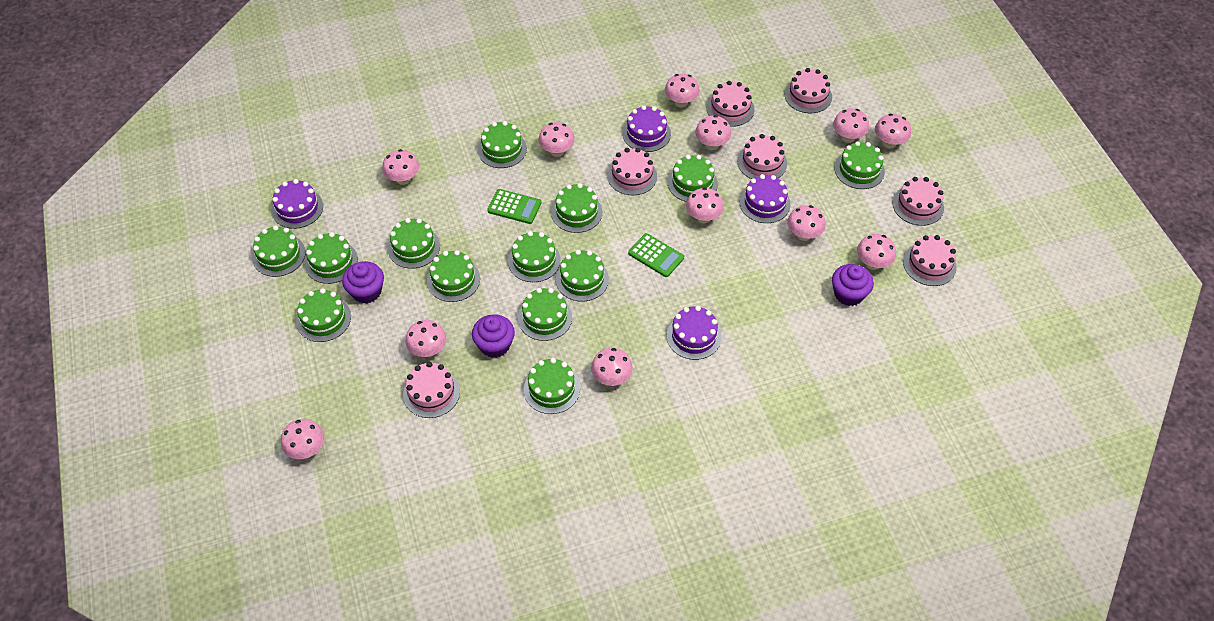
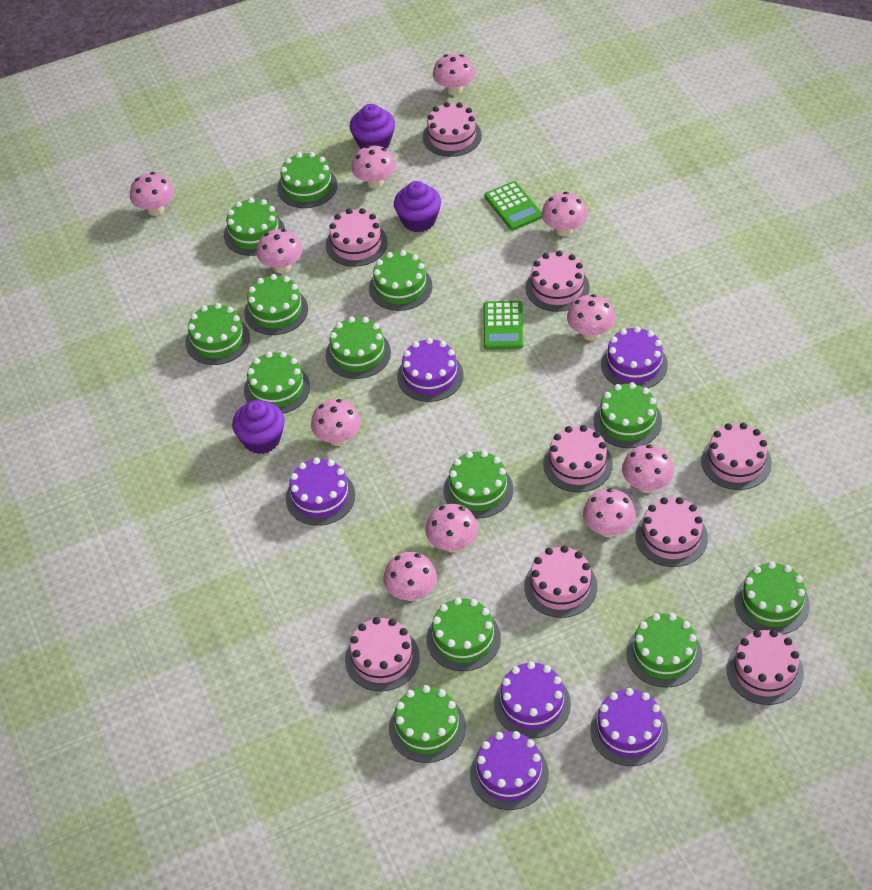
pink cake: [403,362,460,418] [607,148,657,195] [707,81,755,127] [738,134,787,179] [785,68,832,113] [893,177,944,226] [903,235,957,286] = 7 -> [326,208,388,267] [345,617,420,691] [423,102,482,157] [524,546,597,618] [526,251,590,312] [543,425,613,492] [636,497,708,567] [701,423,772,490] [727,630,804,705] = 9
pink mushroom: [281,419,324,459] [382,149,419,185] [405,320,446,357] [538,122,575,157] [591,348,633,386] [665,73,700,107] [686,188,724,224] [695,115,731,150] [787,205,826,241] [833,108,869,143] [857,234,896,270] [875,114,911,148] = 12 -> [130,172,174,216] [257,229,302,273] [311,399,361,446] [351,146,396,189] [383,552,437,601] [425,504,478,552] [433,54,475,95] [541,192,587,236] [567,294,615,341] [583,488,636,537] [622,445,674,493] = 11
purple cake: [272,179,323,229] [622,105,671,152] [667,306,722,360] [740,174,791,223] = 4 -> [286,457,355,526] [397,338,464,402] [470,731,549,810] [494,661,571,738] [590,688,668,766] [601,326,668,388] = 6

